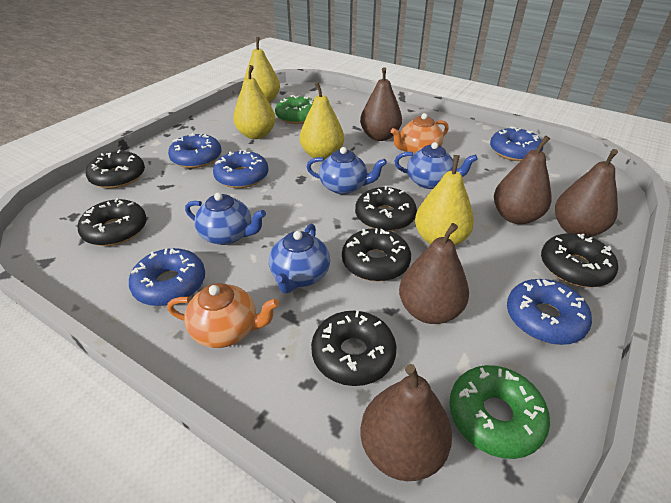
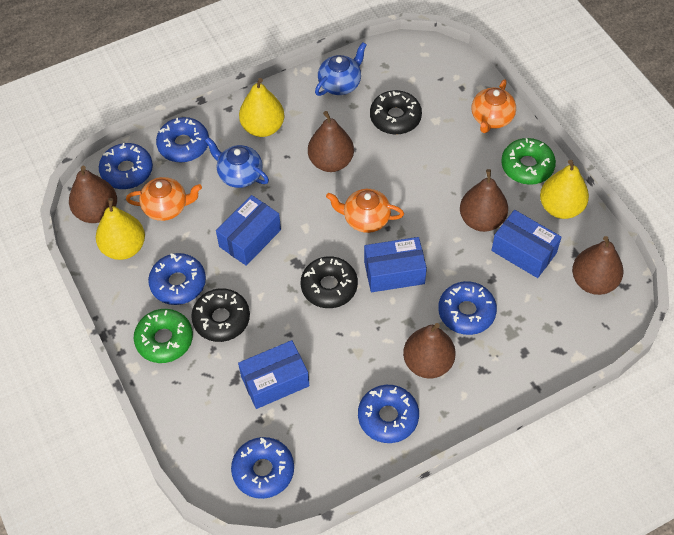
black donut: [78,198,147,246] [86,150,145,189] [311,310,396,386] [342,228,411,282] [355,186,417,231] [541,233,618,287] = 6 -> [191,288,250,342] [301,256,358,308] [370,90,422,134] = 3
blue box: none = 0 -> [216,195,281,266] [238,340,309,409] [364,237,427,292] [491,210,562,278] = 4
blue donut: [129,248,205,306] [168,133,222,168] [213,150,269,188] [490,126,543,161] [507,279,592,345] = 5 -> [99,143,153,189] [148,253,206,305] [156,117,209,163] [231,437,294,499] [358,385,419,443] [438,281,497,335] = 6
blue teapot: [185,193,266,245] [269,224,330,293] [307,147,387,195] [394,142,478,189] = 4 -> [205,137,269,188] [315,42,367,96] = 2
orange teapot: [167,283,279,348] [391,113,449,154] = 2 -> [126,177,202,221] [326,189,404,233] [472,79,516,133] = 3
yellow pear: [233,65,275,139] [244,37,280,103] [300,82,344,160] [415,155,474,246] = 4 -> [96,198,145,260] [239,78,284,137] [540,160,589,219] = 3

